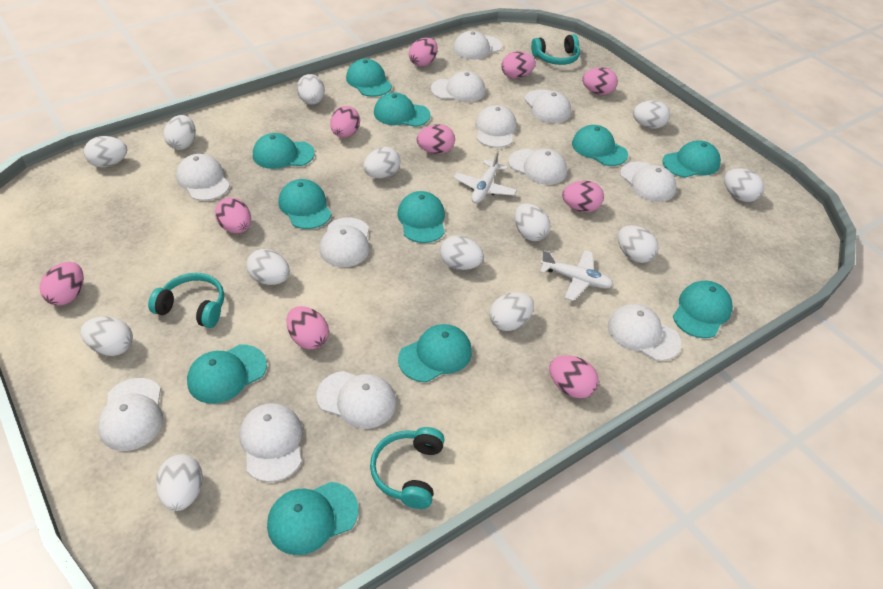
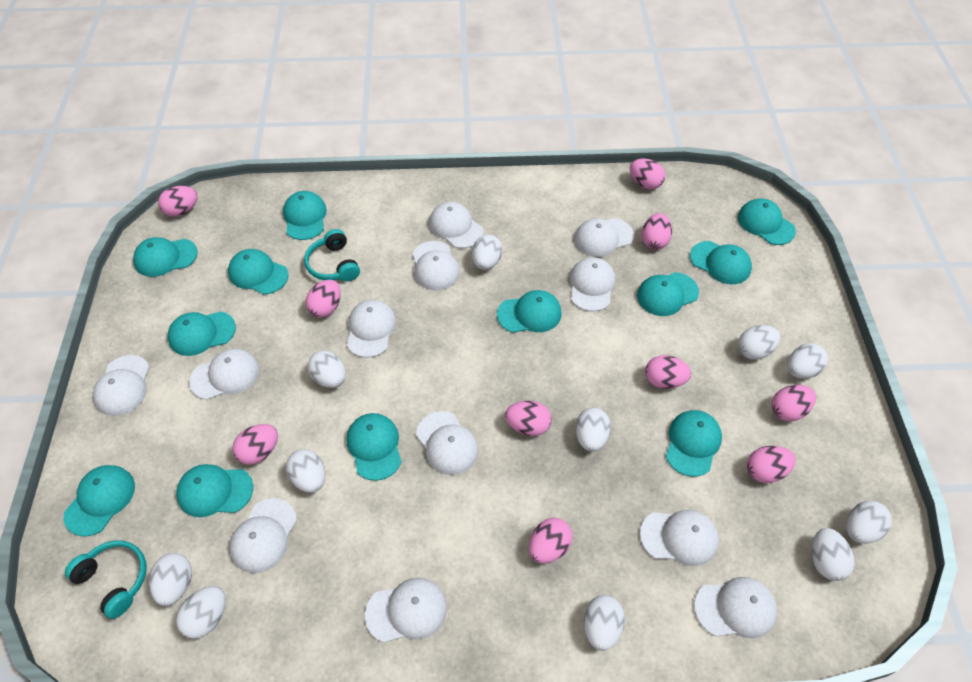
turquoise cap: [187,345,267,404] [253,133,315,169] [267,482,359,555] [279,179,331,229] [346,59,392,97] [374,92,431,127] [397,191,445,243] [398,324,472,382] [572,125,628,166] [662,140,721,178] [673,281,733,338] = 11 -> [63,465,135,536] [133,237,198,277] [168,311,236,356] [176,464,253,517] [228,249,288,295] [283,191,327,240] [346,413,402,481] [497,290,562,333] [637,272,699,316] [666,410,722,477] [690,241,752,284] [738,198,796,245] = 12
turquoise headphones: [148,273,224,328] [370,427,445,509] [531,34,580,65] = 3 -> [65,540,147,619] [304,229,360,281] = 2
white egg: [80,316,133,356] [84,136,127,167] [156,454,203,511] [163,115,196,150] [246,249,290,285] [297,74,325,105] [363,147,400,179] [440,236,484,270] [489,292,534,331] [514,204,551,241] [618,225,659,263] [633,100,670,129] [724,169,764,202] = 13 -> [149,553,192,606] [176,586,226,639] [286,449,325,493] [308,351,346,388] [472,235,503,270] [575,408,611,451] [584,595,625,651] [738,325,781,360] [787,343,828,379] [811,528,855,581] [846,501,892,544] = 11
white plane: [454,151,517,204] [540,250,614,301] = 2 -> none = 0

